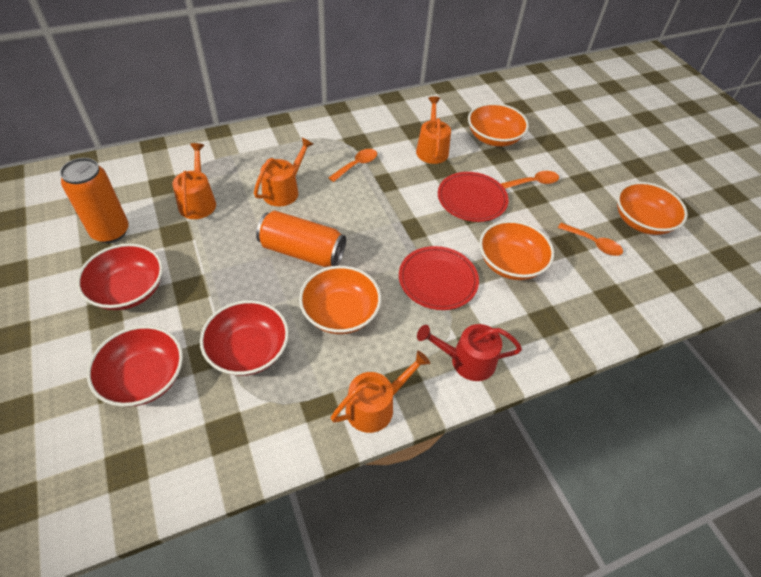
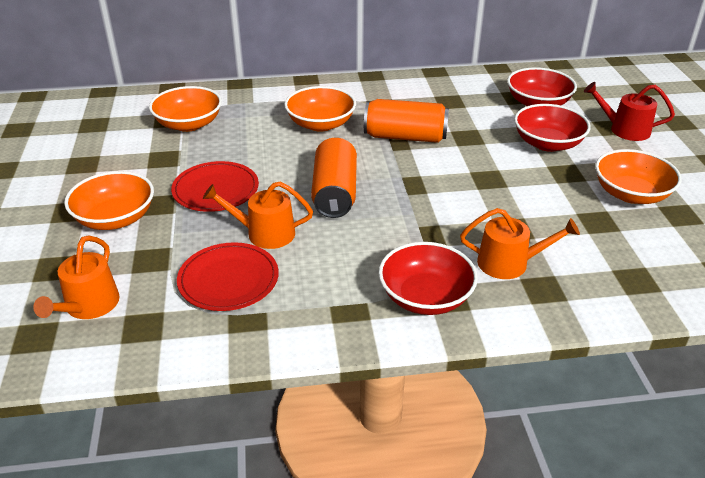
orange spoon: [328,149,377,182] [501,171,559,189] [558,223,623,256] = 3 -> none = 0
orange watering can: [172,143,216,219] [254,138,313,207] [331,351,430,433] [416,96,451,164] = 4 -> [33,236,120,319] [203,182,313,249] [460,208,580,279] = 3

